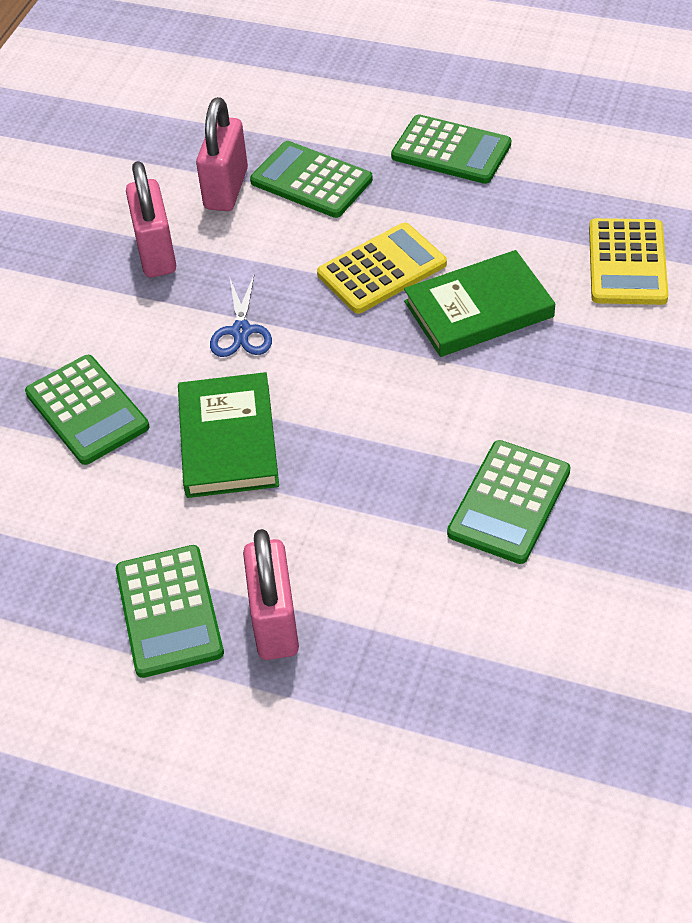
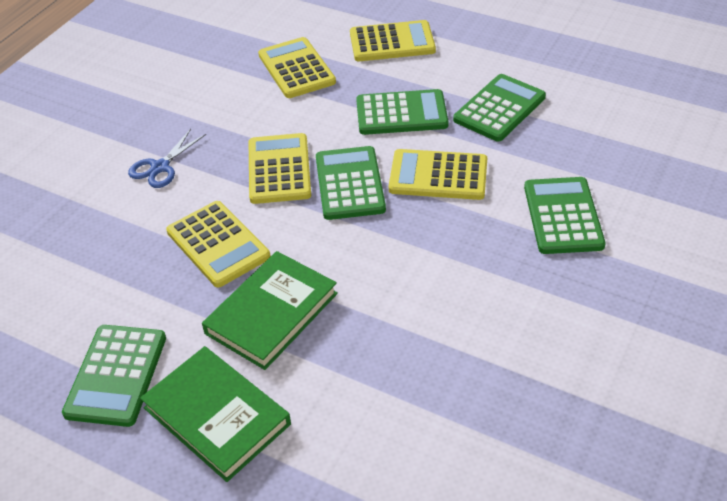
pink padlock: [126,161,176,277] [196,97,248,211] [243,529,299,660] = 3 -> none = 0
yellow calculator: [317,223,447,314] [589,218,668,305] = 2 -> [166,201,271,287] [249,133,311,204] [258,37,336,98] [350,20,436,61] [389,149,487,200] = 5

